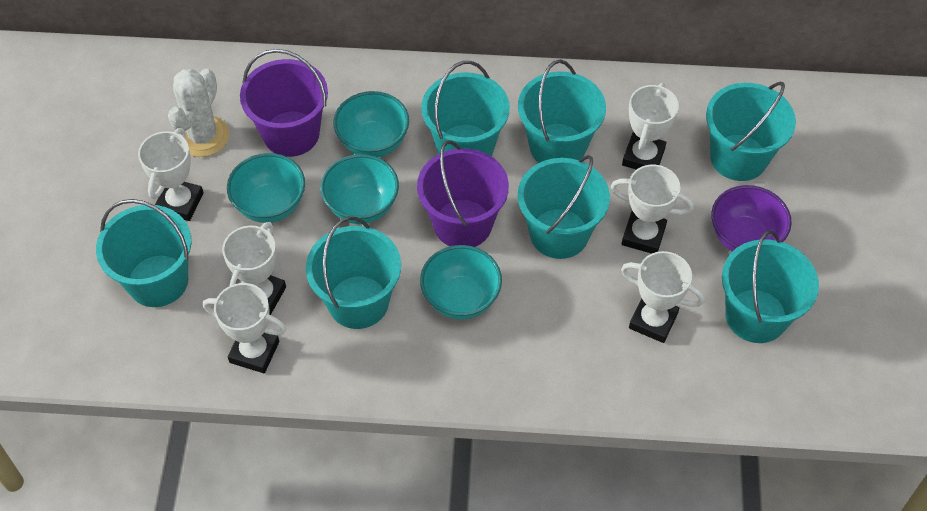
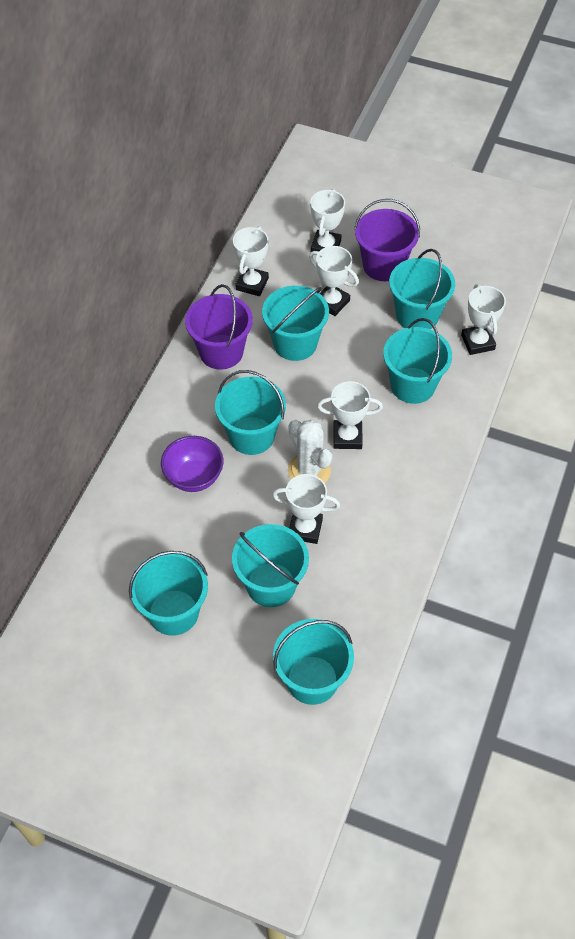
turquoise bowl: [227,153,305,223] [321,154,399,224] [333,91,409,157] [420,245,502,320] = 4 -> none = 0

